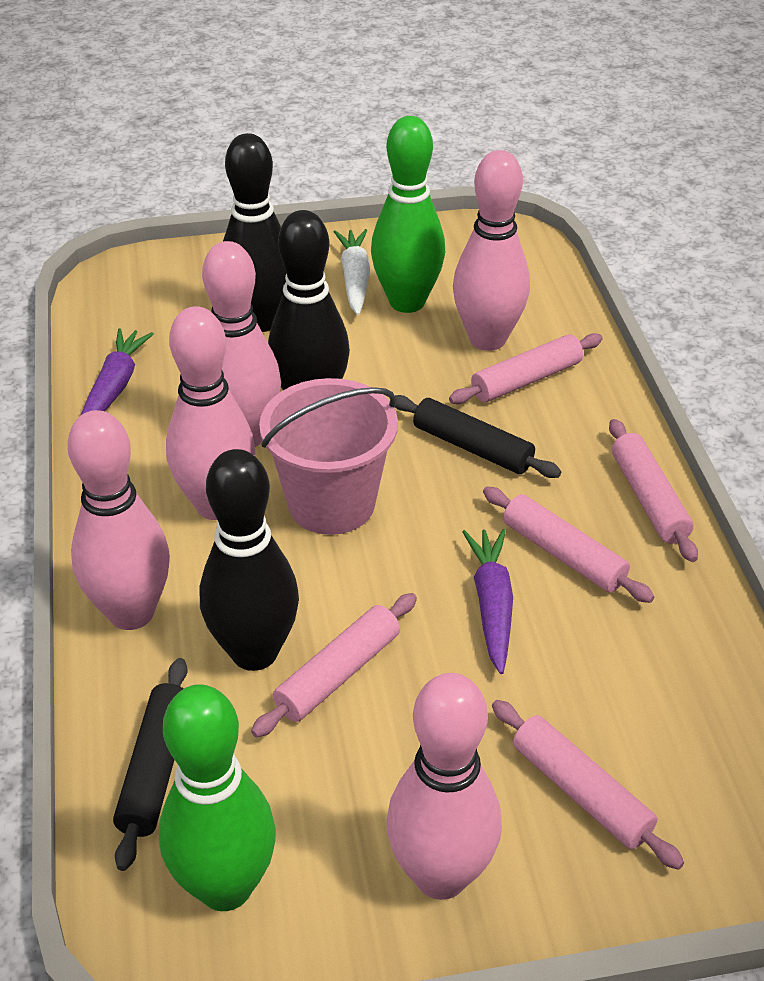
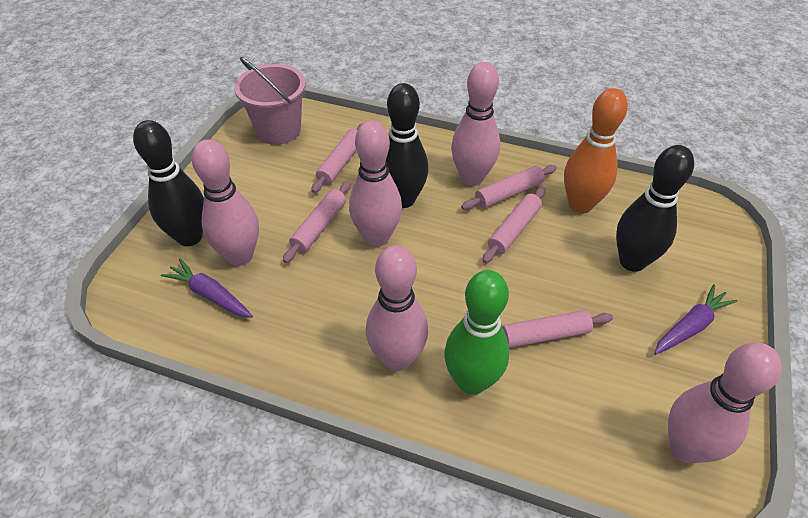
black rolling pin: [113,658,187,871] [394,395,561,478] = 2 -> none = 0
green bowling pin: [159,684,276,911] [371,116,445,313] = 2 -> [444,270,510,395] = 1
orange bowling pin: none = 0 -> [564,88,628,213] = 1
white carrot: [334,229,370,315] = 1 -> none = 0

